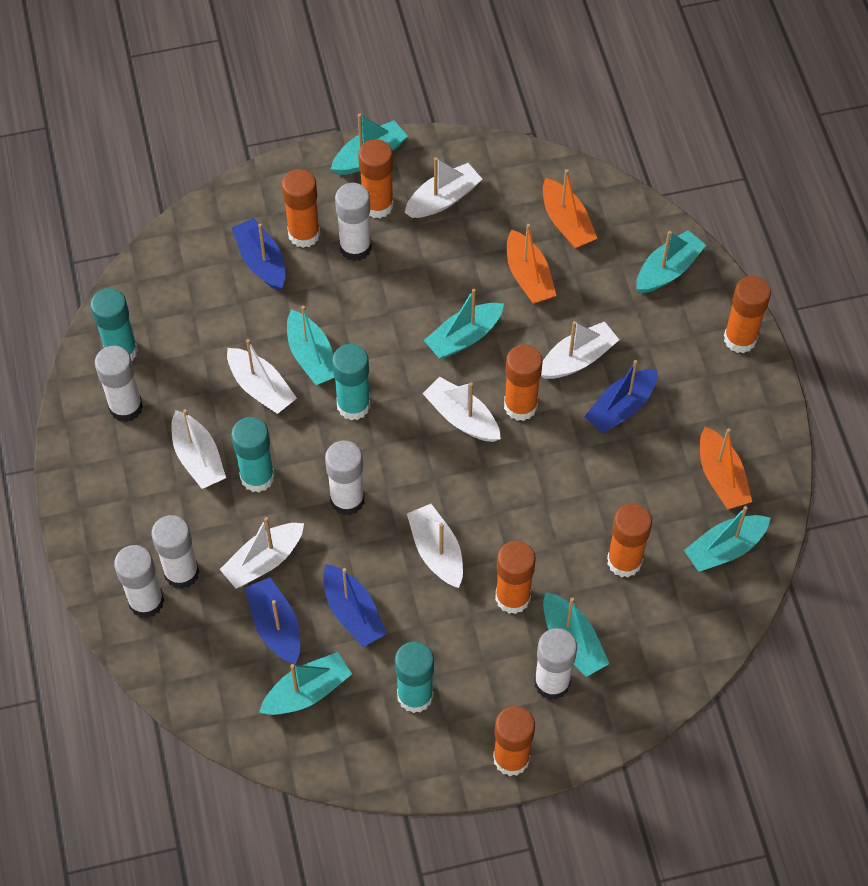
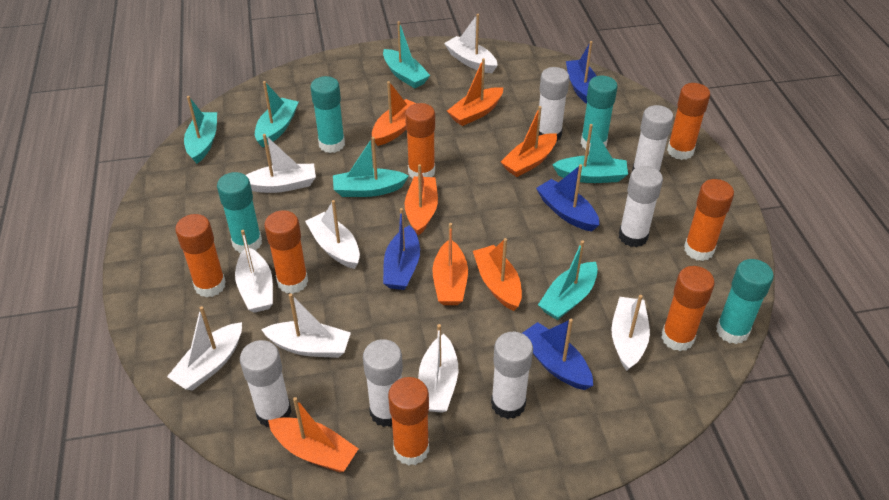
orange boat: [507,224,556,304] [543,169,598,249] [700,426,752,509] = 3 -> [268,397,359,472] [372,81,416,146] [405,164,438,236] [432,223,468,305] [447,58,503,126] [473,238,522,311] [501,106,557,177] = 7
turquoise boat: [259,652,352,715] [287,306,335,385] [331,113,408,175] [424,289,504,359] [543,592,609,677] [636,230,706,293] [684,506,770,572] = 7 -> [184,96,217,164] [255,81,299,148] [333,137,409,197] [383,21,430,88] [538,240,598,320] [552,124,628,183] = 6
white boat: [171,409,226,489] [220,517,304,589] [227,339,297,414] [405,157,482,218] [407,504,463,588] [422,377,501,442] [541,321,619,379] = 7 -> [167,306,242,391] [235,230,273,313] [246,134,316,193] [261,293,351,358] [305,200,360,269] [418,324,458,413] [444,14,498,73] [611,295,650,371] = 8

